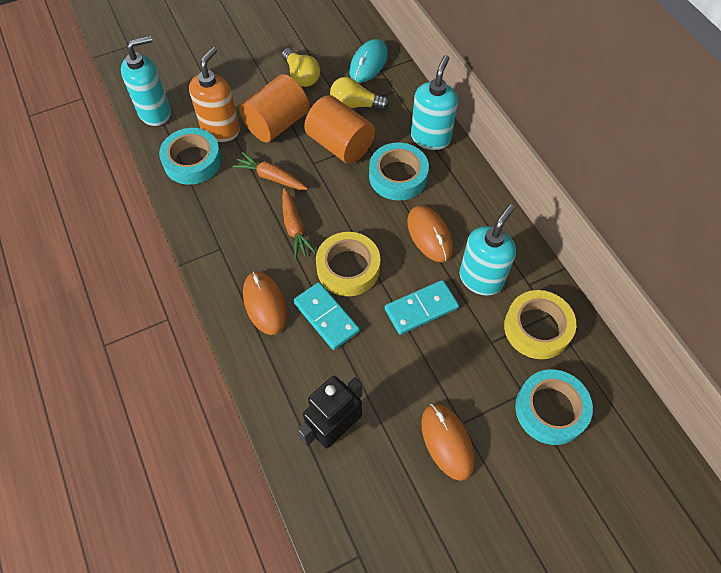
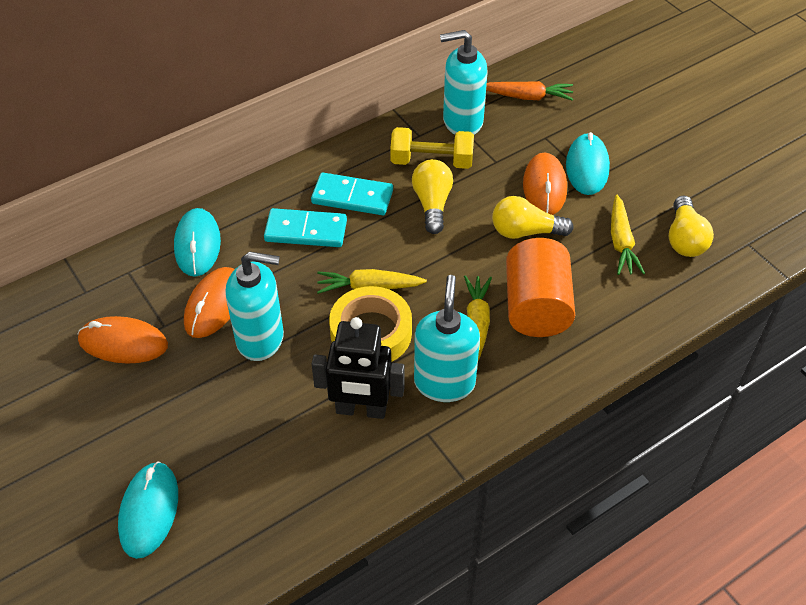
orange carrot: [232,152,308,190] [282,188,316,259] = 2 -> [486,81,573,101] = 1
orange cylinder: [239,74,309,142] [304,95,375,164] = 2 -> [506,238,575,337] = 1
orange soap dispenser: [189,47,240,142] = 1 -> none = 0
turquoise mouse: [349,39,388,83] = 1 -> [118,461,178,559] [174,208,221,277] [566,132,610,195] = 3
turquoise tape: [159,128,222,185] [369,142,429,201] [515,369,593,445] = 3 -> none = 0
yellow carrot: none = 0 -> [317,269,427,294] [464,275,492,361] [611,195,645,275] = 3
yellow dumbbell: none = 0 -> [390,127,474,169] = 1
yellow light bulb: [282,48,320,87] [330,77,389,111] = 2 -> [412,159,453,234] [492,196,574,239] [669,196,714,257] = 3
yellow tape: [316,232,380,296] [504,290,576,359] = 2 -> [329,286,412,362] = 1

